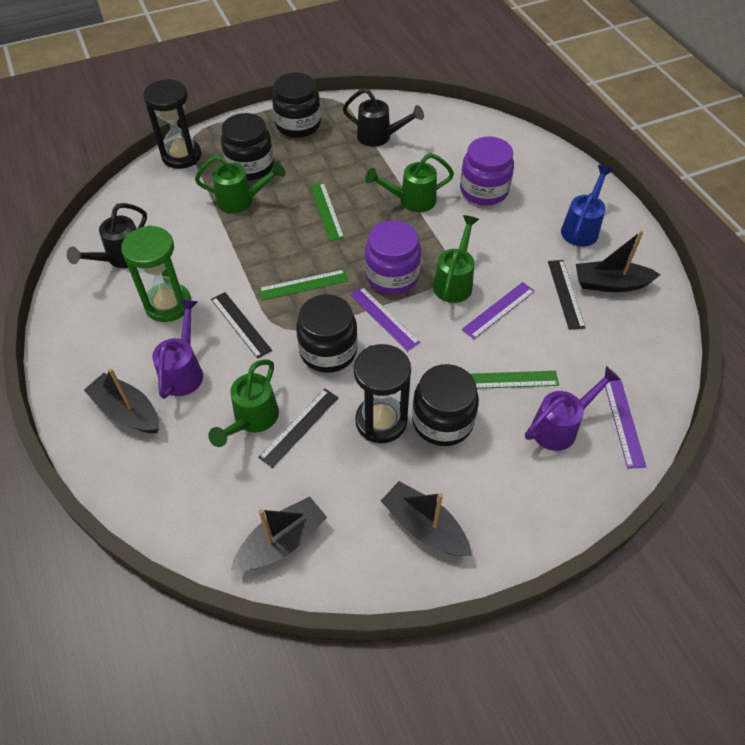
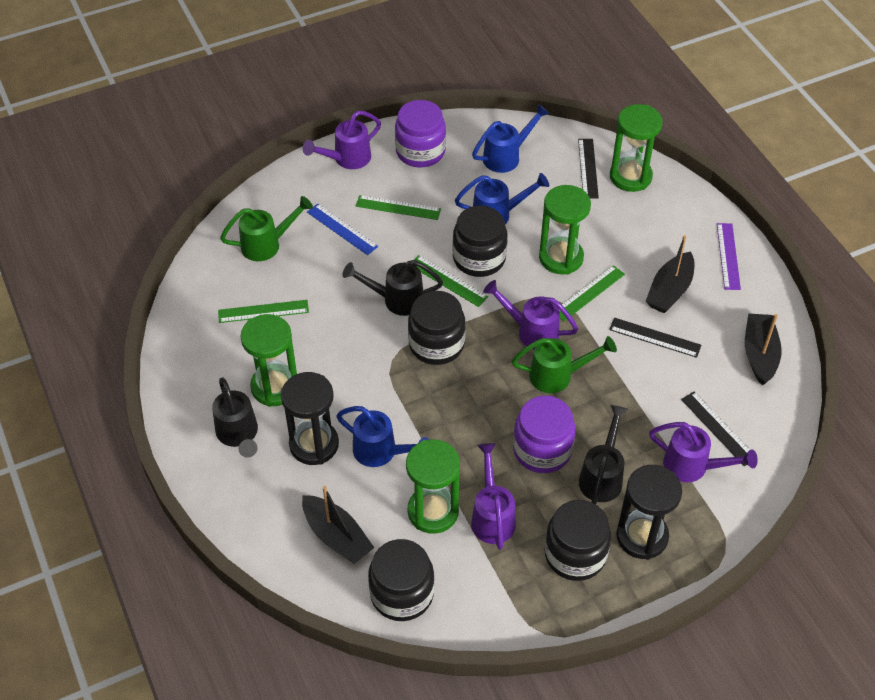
black boat: [84,368,159,433] [231,496,327,571] [381,481,472,556] [576,230,661,292] = 4 -> [302,486,374,564] [646,235,694,313] [745,313,782,385] = 3
black watering can: [67,203,147,268] [343,88,424,147] = 2 -> [212,377,258,458] [342,260,443,316] [579,405,628,504] = 3
blue ruler: none = 0 -> [307,204,378,255] = 1
blue watering can: [561,165,613,247] = 1 -> [336,406,430,467] [455,173,549,224] [472,104,550,173] = 3
green hourglass: [121,225,191,322] = 1 -> [241,314,297,407] [406,440,460,534] [539,185,591,274] [610,104,663,192] = 4
green ruler: [259,269,348,301] [310,183,344,241] [470,371,559,389] = 3 -> [218,300,309,323] [356,195,441,220] [414,255,488,307] [560,265,625,321] = 4
green watering can: [195,155,285,213] [208,359,279,447] [365,153,454,212] [433,215,479,303] = 4 -> [220,196,313,261] [511,336,617,393] = 2
purple ruler: [350,287,420,351] [462,282,535,339] [605,380,646,469] = 3 -> [717,223,741,290] = 1
purple watering can: [152,299,203,399] [525,366,621,451] = 2 -> [303,111,381,169] [471,443,516,550] [483,280,578,350] [649,422,758,482] = 4

